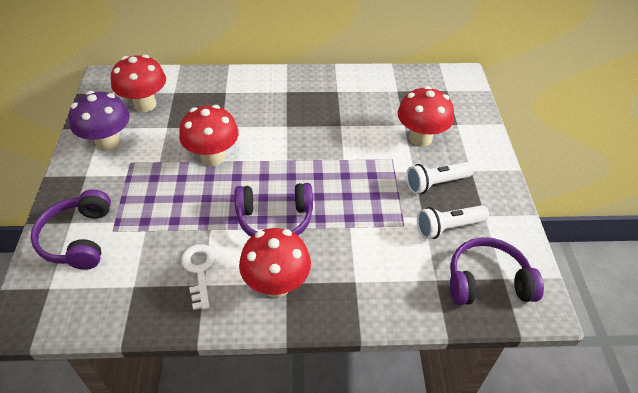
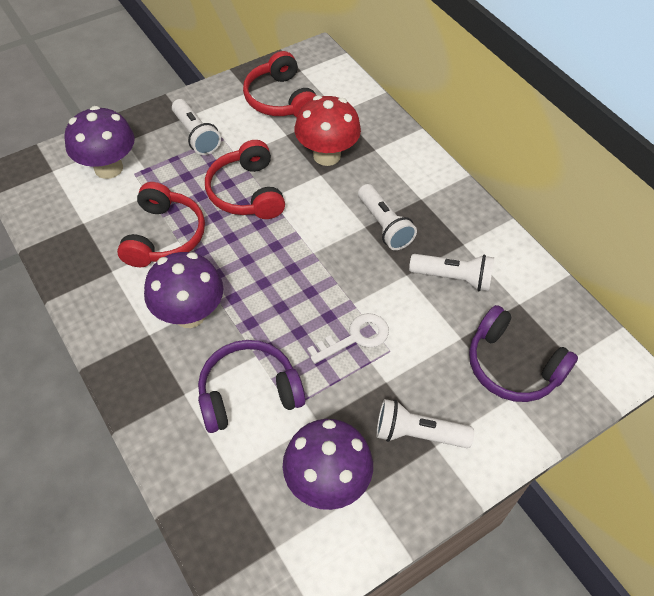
purple headphones: [31,190,111,270] [234,183,313,237] [450,237,544,305] = 3 -> [198,340,306,433] [469,305,578,402] = 2
purple mushroom: [69,91,130,151] = 1 -> [64,106,135,179] [144,252,223,328] [283,419,373,510] = 3
red headphones: none = 0 -> [117,182,205,267] [205,140,285,219] [243,51,317,117] = 3
red mushroom: [111,55,166,112] [179,105,239,166] [239,228,311,298] [398,86,454,146] = 4 -> [294,95,361,166] = 1
white flashlight: [406,162,473,194] [417,205,489,239] = 2 -> [172,99,221,155] [358,184,417,250] [376,399,474,448] [409,254,494,291] = 4

